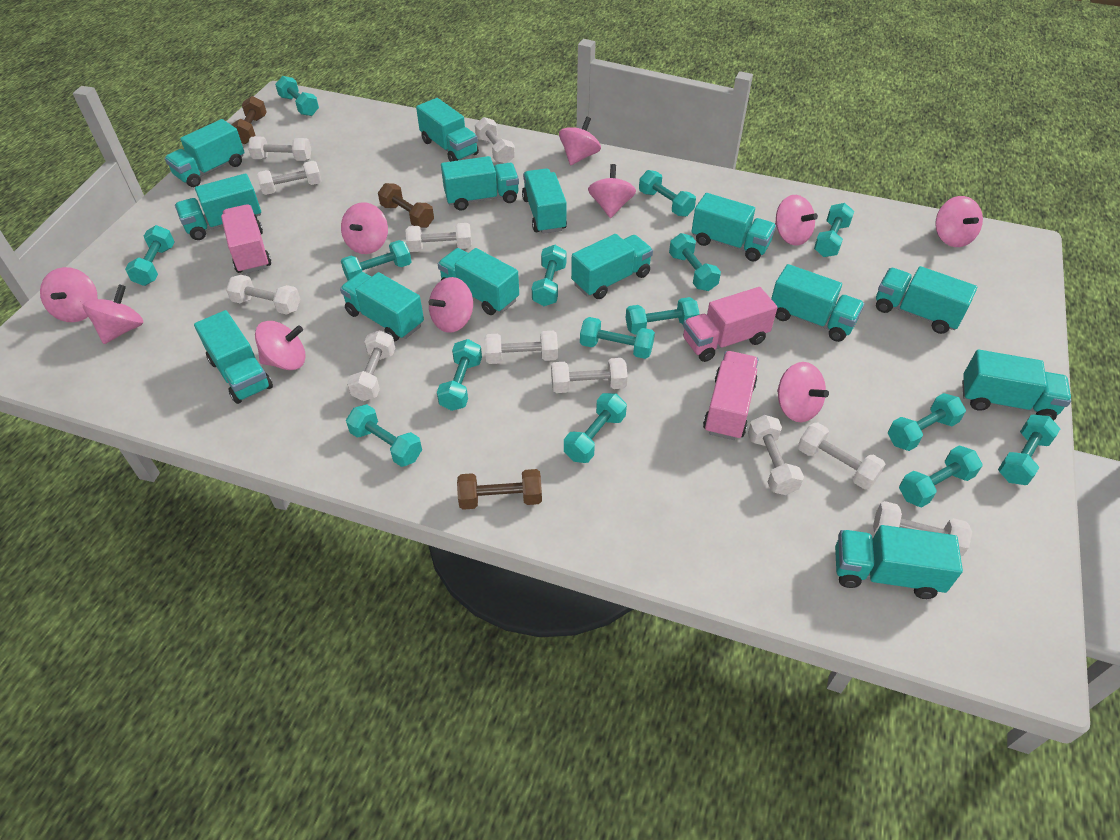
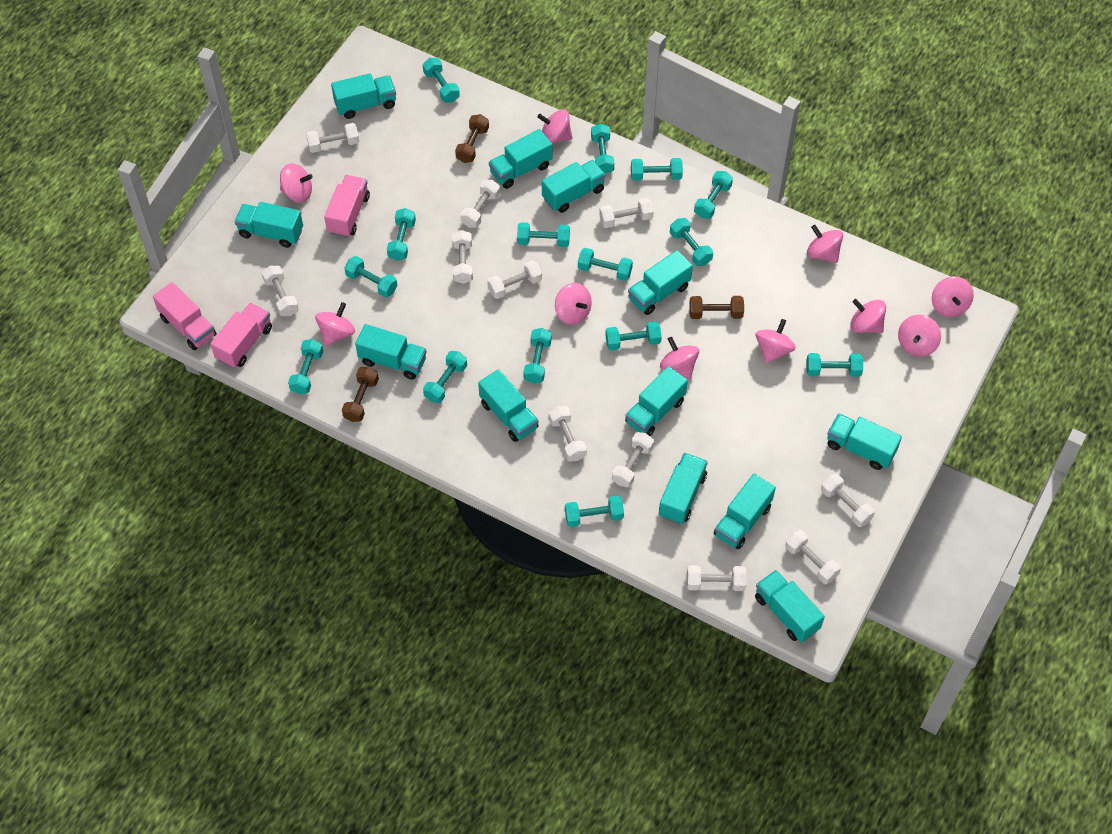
turquoise truck: [164,119,245,187] [175,174,261,240] [194,310,273,404] [340,272,424,341] [416,98,479,162] [438,248,519,315] [441,156,519,211] [522,168,567,234] [571,234,653,299] [691,193,776,262] [771,264,865,342] [835,525,963,599] [876,266,977,334] [962,350,1071,421] = 14 -> [235,202,303,248] [331,73,396,119] [355,324,426,380] [478,369,539,442] [489,129,552,189] [542,160,606,213] [625,366,688,436] [628,250,693,315] [659,453,708,524] [714,474,776,549] [755,570,825,642] [827,414,902,470] = 12

